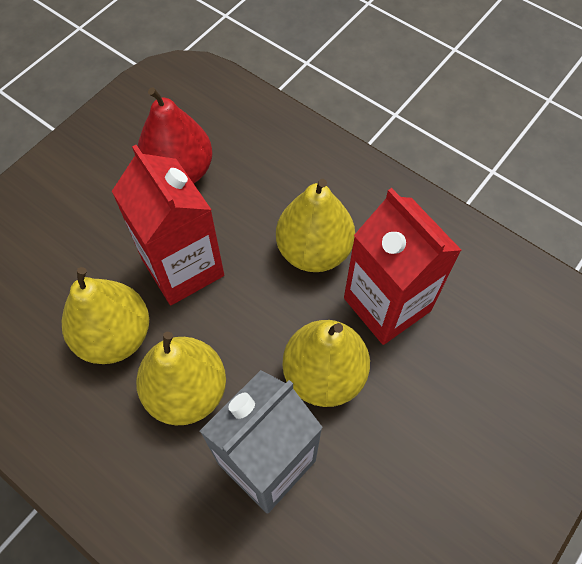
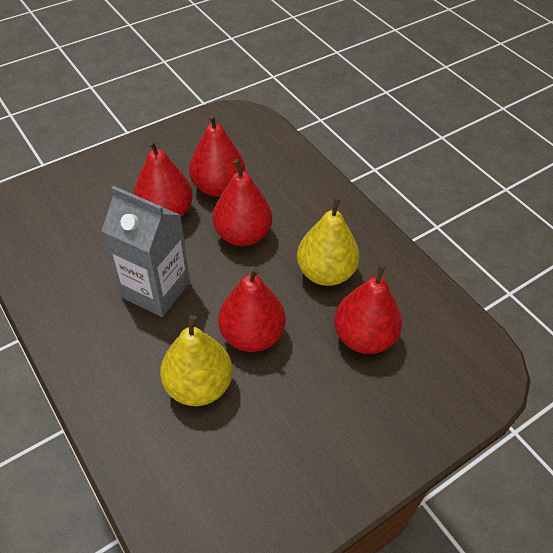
red carton: [112,145,224,305] [344,188,462,345] = 2 -> none = 0
red pear: [138,87,213,184] = 1 -> [134,140,193,217] [189,114,245,197] [213,159,272,246] [218,267,286,352] [334,264,402,354] = 5
yellow pear: [62,267,149,364] [136,332,226,425] [276,179,355,272] [282,320,370,407] = 4 -> [160,315,233,406] [297,197,360,286] = 2

